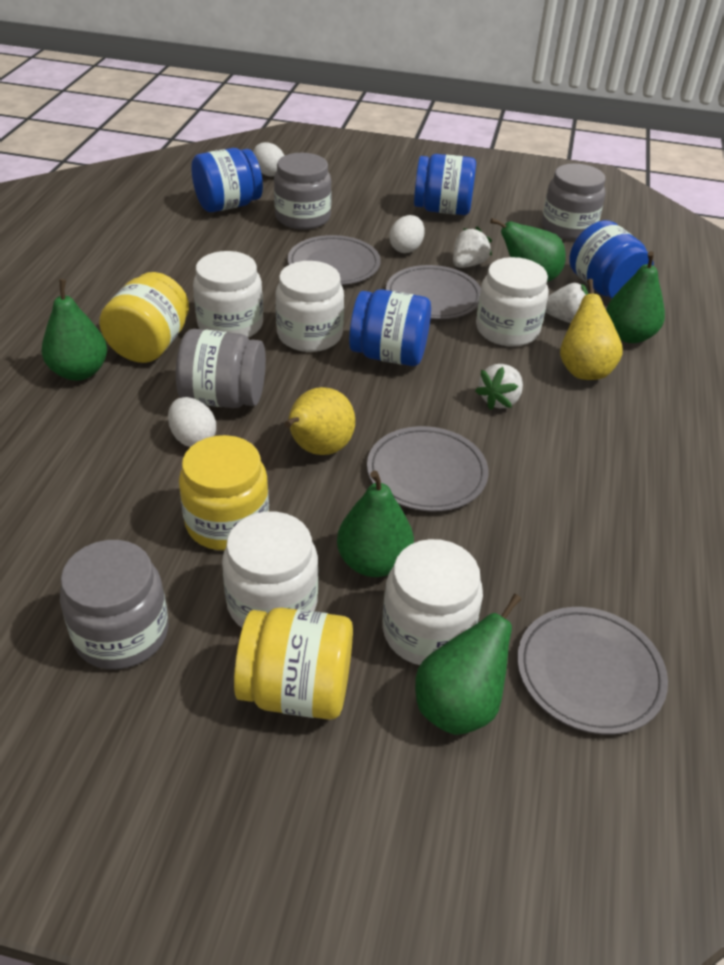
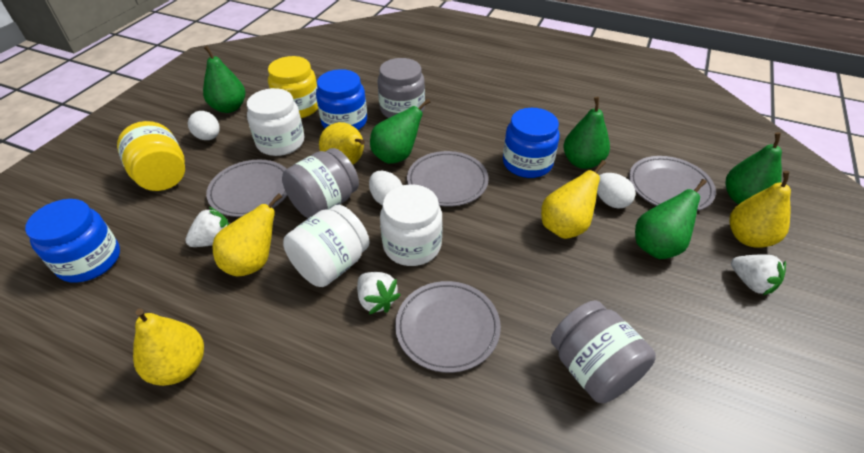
blue jar: [191,148,263,212] [349,289,431,366] [414,154,476,215] [569,220,654,299] = 4 -> [25,199,120,283] [316,69,367,130] [503,108,560,178] = 3
grey jar: [60,540,169,670] [176,329,266,408] [274,153,332,230] [542,163,606,240] = 4 -> [282,148,359,218] [378,58,425,118] [551,300,656,403] = 3
white jar: [193,251,263,338] [222,512,318,628] [275,261,344,352] [382,539,483,665] [476,257,549,347] = 5 -> [247,88,304,156] [283,205,369,287] [380,184,443,266] = 3
yellow jar: [99,272,189,363] [179,435,269,550] [234,608,353,720] = 3 -> [117,121,185,191] [268,56,318,118] = 2
yellow pear: [285,387,355,455] [560,279,623,380] = 2 -> [133,309,204,386] [212,193,282,276] [319,122,365,165] [541,160,606,239] [730,171,791,248] = 5

